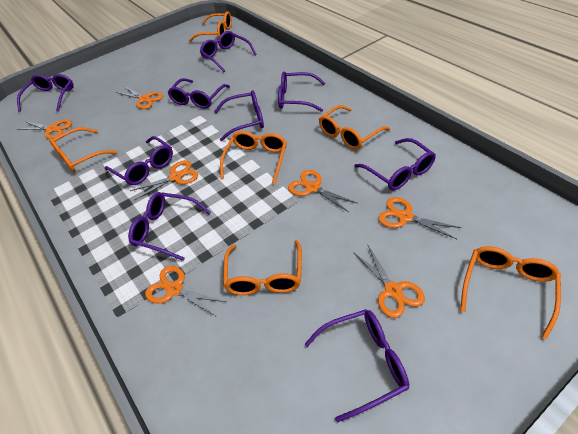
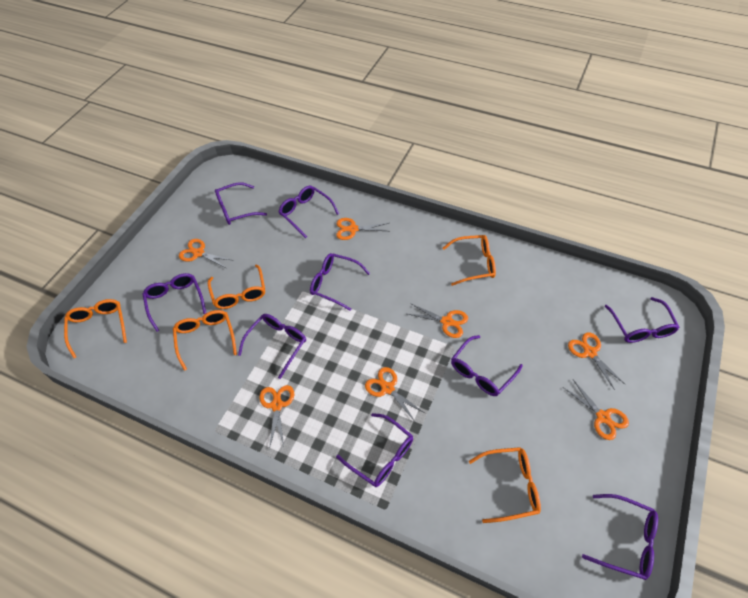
orange glasses: [49,127,118,172] [189,11,232,42] [220,131,287,184] [223,240,302,295] [319,105,390,150] [460,246,561,339] = 6 -> [64,299,127,358] [173,310,237,371] [208,264,265,309] [443,235,496,286] [469,447,541,523] = 5

